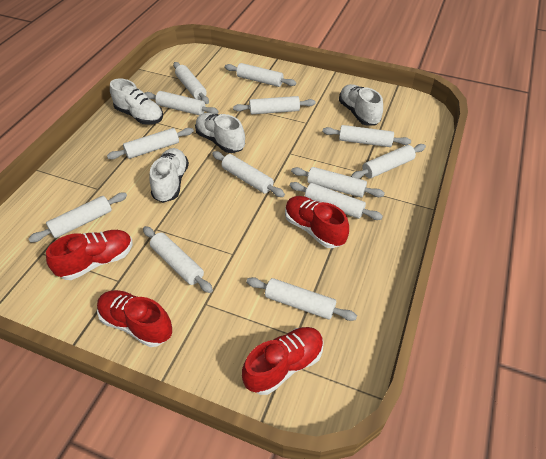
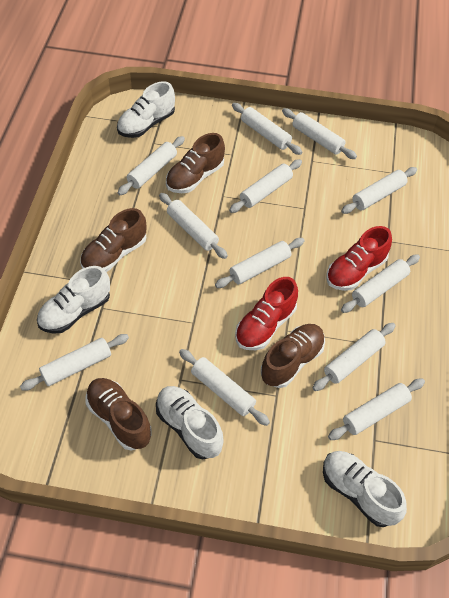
brown shoe: none = 0 -> [80,208,146,272] [86,378,151,450] [166,133,225,193] [261,324,325,388] = 4
red shoe: [46,230,133,280] [97,290,172,347] [242,327,324,395] [285,196,349,248] = 4 -> [235,277,298,350] [326,226,392,291] = 2
white rolling pin: [28,193,127,242] [107,128,194,159] [143,226,213,293] [145,91,219,115] [173,62,209,104] [212,151,285,197] [225,63,296,87] [233,96,316,114] [246,277,357,321] [290,182,383,220] [291,167,385,198] [322,125,411,147] [351,144,426,179] = 13 -> [20,334,129,391] [118,136,185,195] [159,193,228,259] [179,349,270,426] [215,238,305,288] [229,159,302,213] [232,103,302,155] [282,108,357,159] [313,323,396,391] [328,378,425,440] [341,167,417,214] [341,254,420,313] = 12

